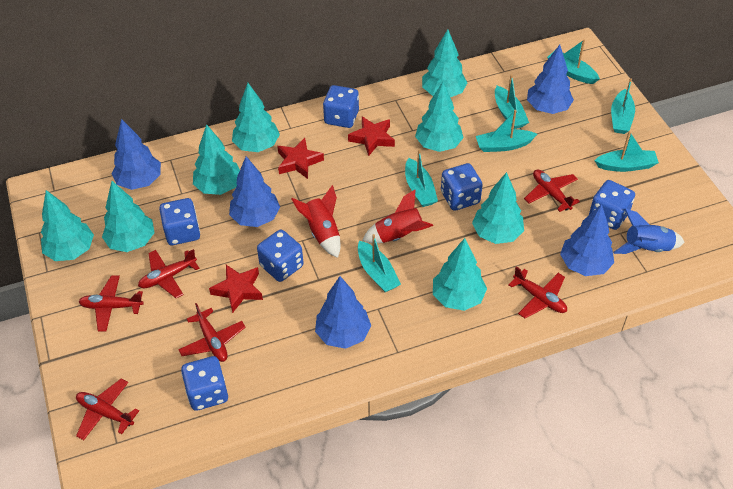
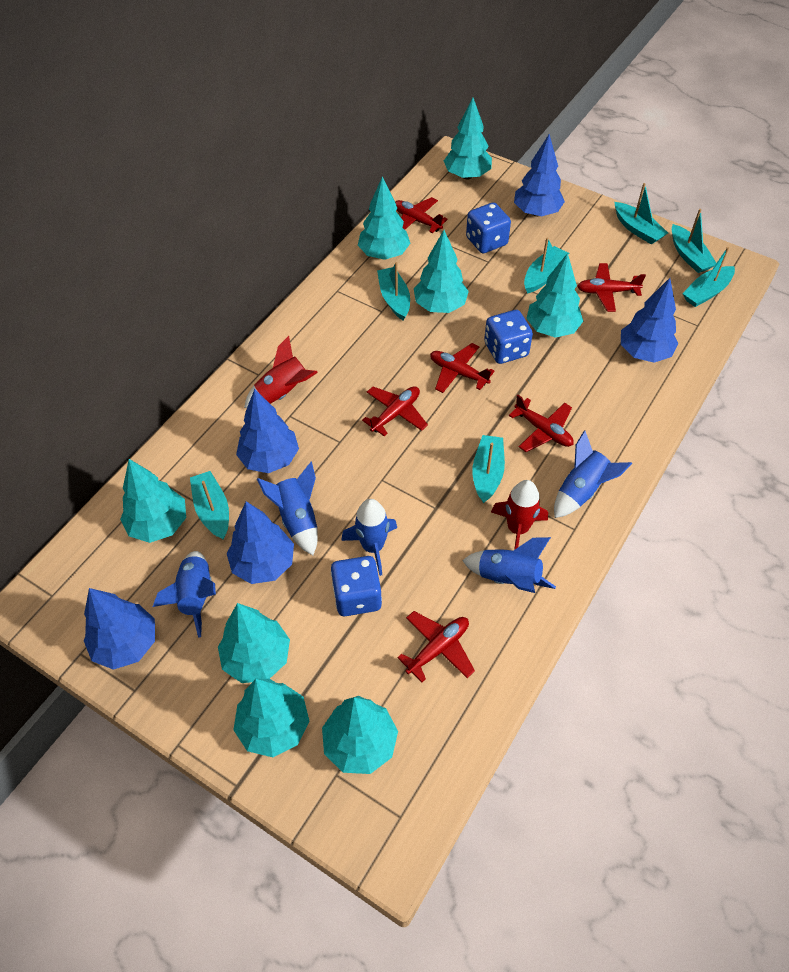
blue dice: [159,198,200,245] [181,356,228,411] [257,229,304,282] [323,85,359,128] [441,163,483,211] [589,180,635,230] = 6 -> [331,556,382,616] [466,202,511,253] [484,310,533,364] = 3
blue rocket: [613,208,685,254] = 1 -> [153,551,216,638] [257,462,318,555] [341,499,397,576] [462,537,556,593] [554,430,632,518] = 5
red star: [209,265,263,313] [277,138,324,179] [348,117,395,156] = 3 -> none = 0

